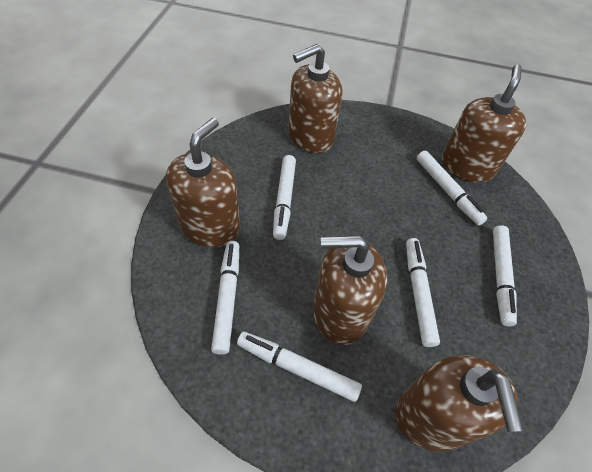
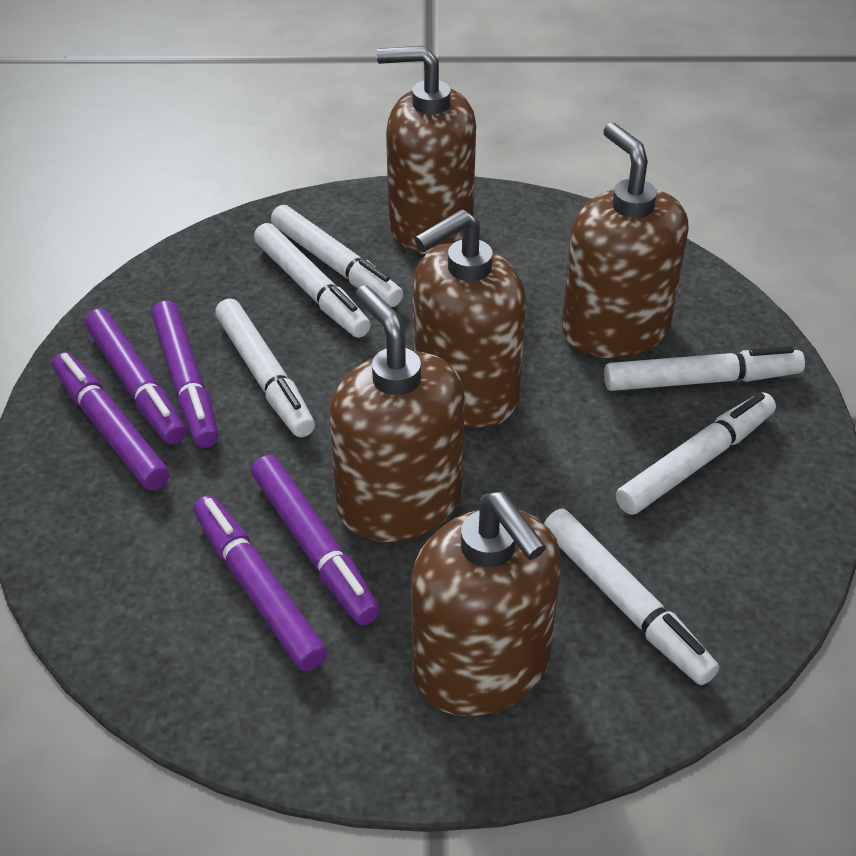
purple marker: none = 0 -> [52,352,169,490] [85,308,186,445] [152,300,218,448] [193,495,327,671] [251,455,380,625] = 5

